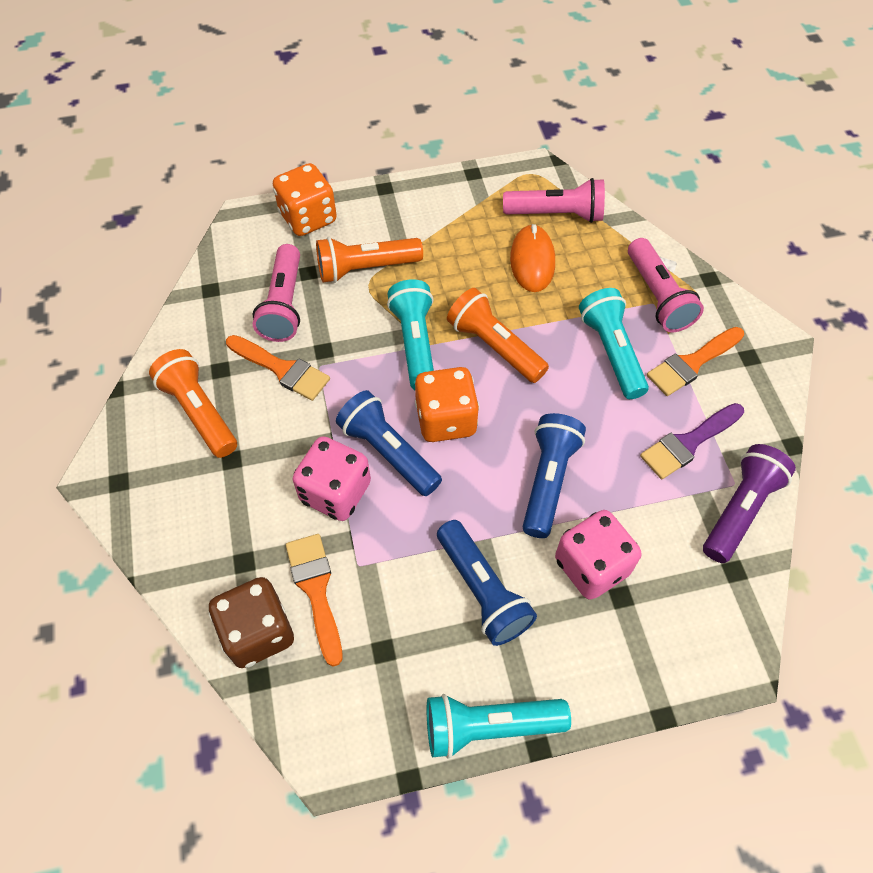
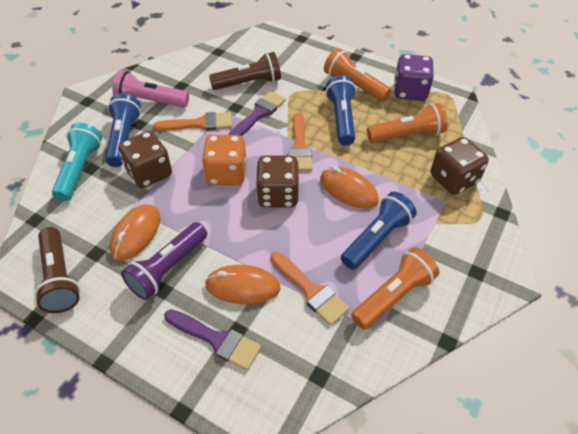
brown dice: [208,577,294,668] = 1 -> [118,131,172,188] [256,156,299,207] [431,137,489,195] = 3
brown flashlight: none = 0 -> [34,227,80,313] [209,52,281,90] = 2
orange dice: [273,163,337,236] [415,367,480,442] = 2 -> [202,135,246,185] = 1
orange mouse: [510,224,555,292] = 1 -> [110,204,160,261] [205,265,281,304] [320,167,379,208] = 3
pink dice: [293,436,371,521] [555,510,641,600] = 2 -> none = 0
pink flashlight: [253,244,300,342] [503,178,605,223] [628,238,704,332] = 3 -> [112,71,189,107] = 1
purple brush: [640,403,744,479] = 1 -> [164,309,261,370] [228,91,286,136] = 2
purple dice: none = 0 -> [394,54,434,101] = 1
turquoise flashlight: [387,279,434,390] [427,694,571,759] [579,288,649,399] = 3 -> [52,123,102,201] = 1

